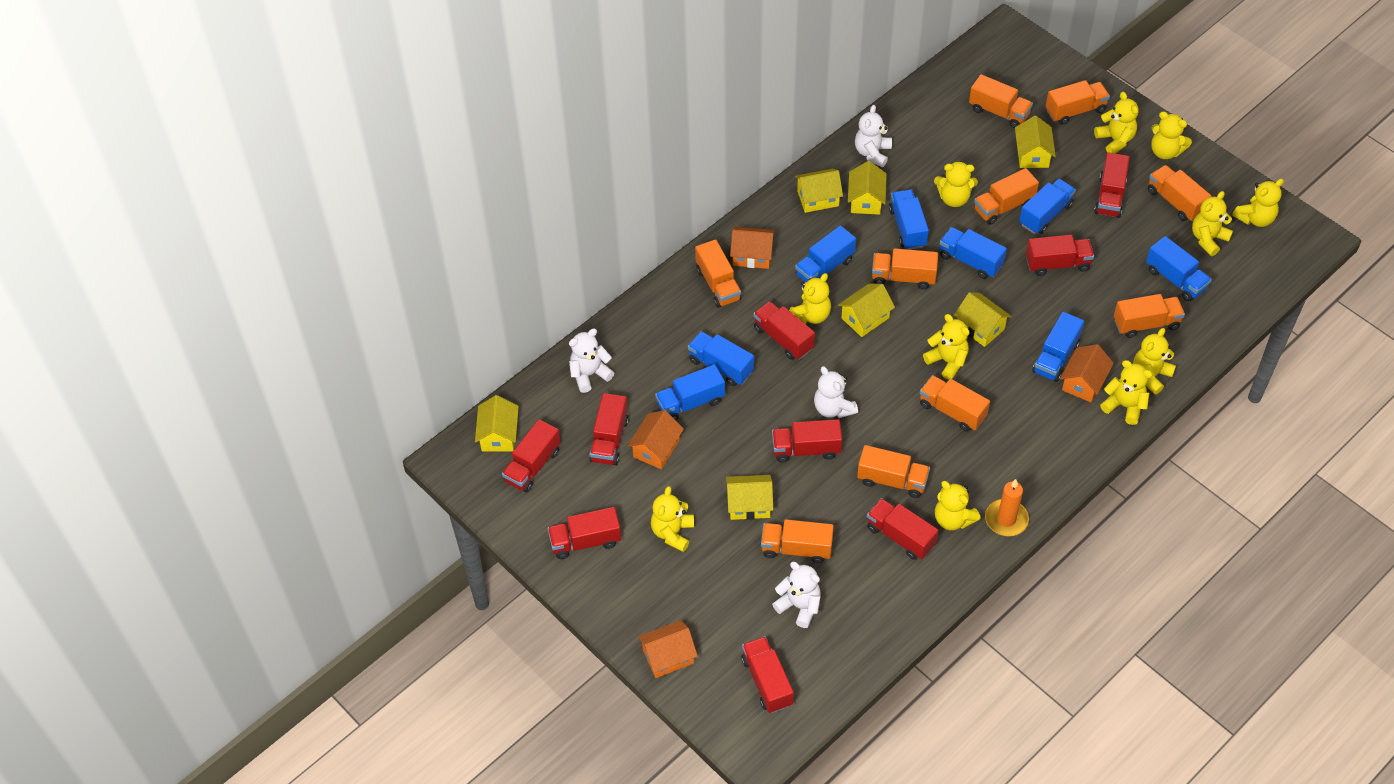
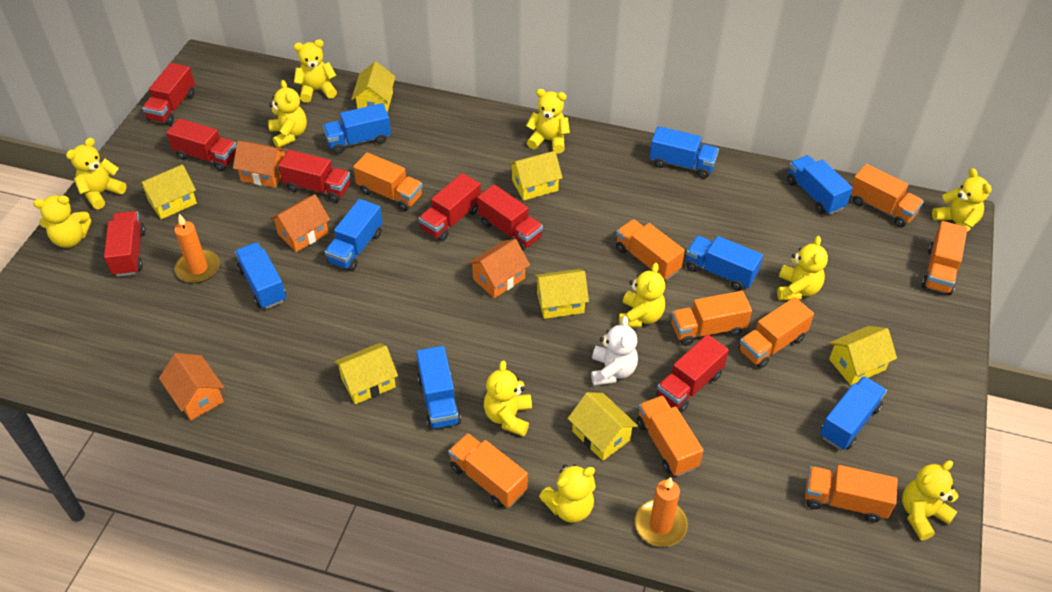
orange candle: [985,479,1029,536] = 1 -> [174,214,220,283] [635,477,688,547] = 2
orange truck: [695,239,742,308] [761,520,834,563] [857,445,930,498] [872,248,938,289] [920,375,990,432] [969,74,1033,128] [974,168,1039,225] [1046,80,1110,125] [1114,294,1185,338] [1148,165,1211,221] = 10 -> [353,153,423,211] [448,433,528,508] [616,219,685,280] [637,396,704,477] [671,291,752,346] [738,297,814,369] [805,465,898,522] [851,164,924,227] [921,221,967,295] = 9
red truck: [502,419,561,492] [548,507,621,559] [589,393,629,465] [741,636,794,713] [753,301,815,360] [772,419,842,462] [867,498,939,560] [1026,235,1094,276] [1094,152,1130,218] = 9 -> [104,211,146,277] [142,63,195,125] [166,118,237,172] [278,150,350,203] [419,173,481,241] [477,185,543,251] [656,334,729,413] = 7
white teddy bear: [569,329,614,393] [772,562,821,628] [814,366,858,418] [855,105,892,167] = 4 -> [591,316,638,386] = 1

